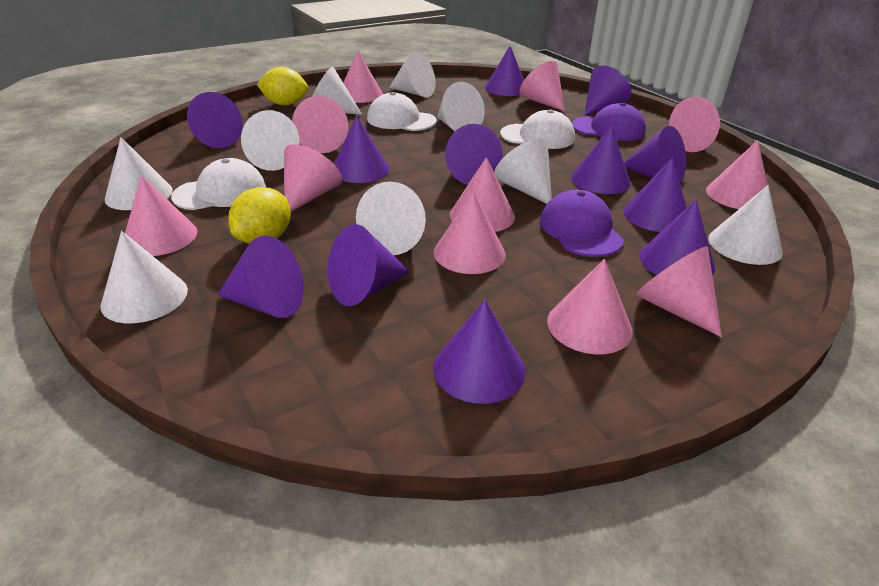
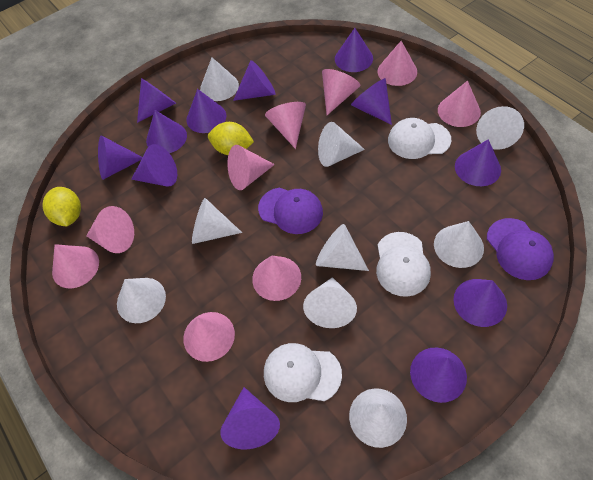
pink cone: [125,175,197,256] [284,144,342,212] [292,96,348,153] [343,50,383,103] [434,191,506,274] [450,157,515,232] [519,61,565,111] [547,259,633,354] [636,246,722,337] [669,97,720,152] [706,140,768,209] = 11 -> [52,244,99,288] [86,206,134,253] [183,312,235,362] [227,145,275,190] [252,255,301,301] [265,102,306,149] [322,69,360,115] [378,41,417,86] [438,81,481,127] = 9

